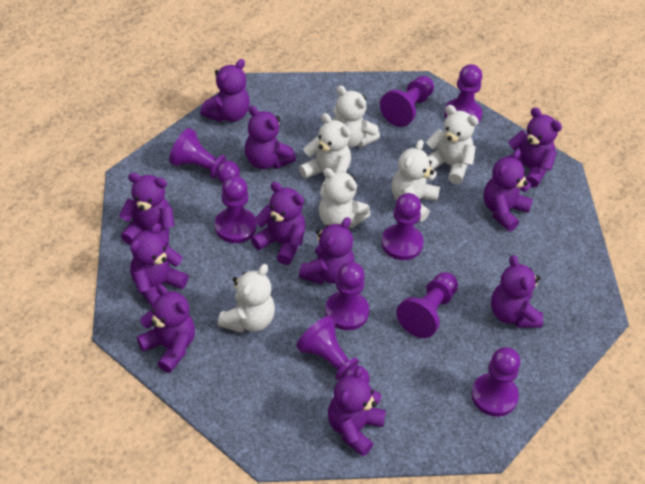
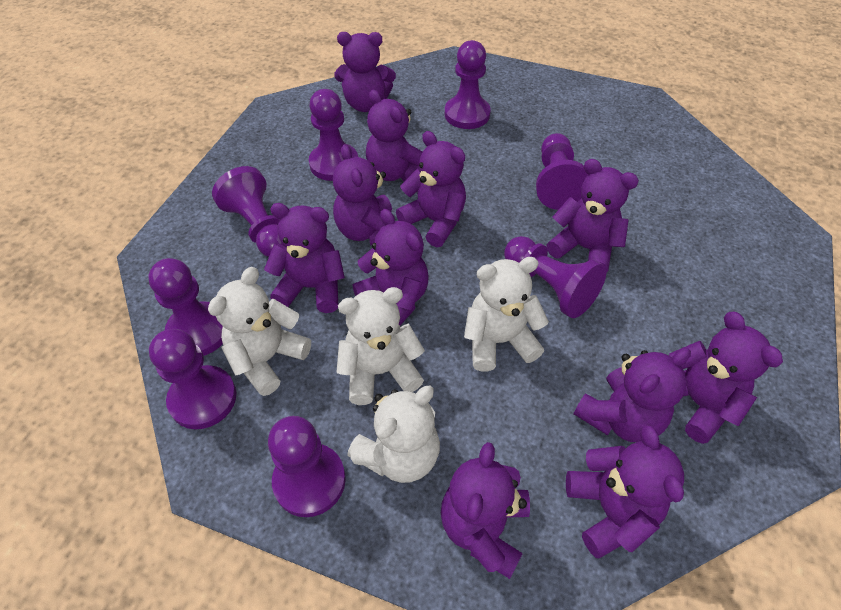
purple pawn: [169,128,240,183] [215,176,256,243] [296,316,370,383] [325,262,369,330] [380,76,434,127] [381,193,424,260] [396,272,458,338] [444,64,482,124] [472,347,520,417] = 9 -> [148,258,223,356] [149,329,237,429] [212,166,284,257] [268,416,346,517] [309,89,358,181] [445,40,491,129] [504,236,607,318] [536,133,589,210] = 8
white teddy bear: [218,264,275,333] [299,113,351,188] [319,168,371,228] [333,86,380,148] [391,140,440,222] [426,105,479,184] = 6 -> [208,267,311,396] [337,287,425,405] [347,385,440,483] [464,257,549,372] = 4

